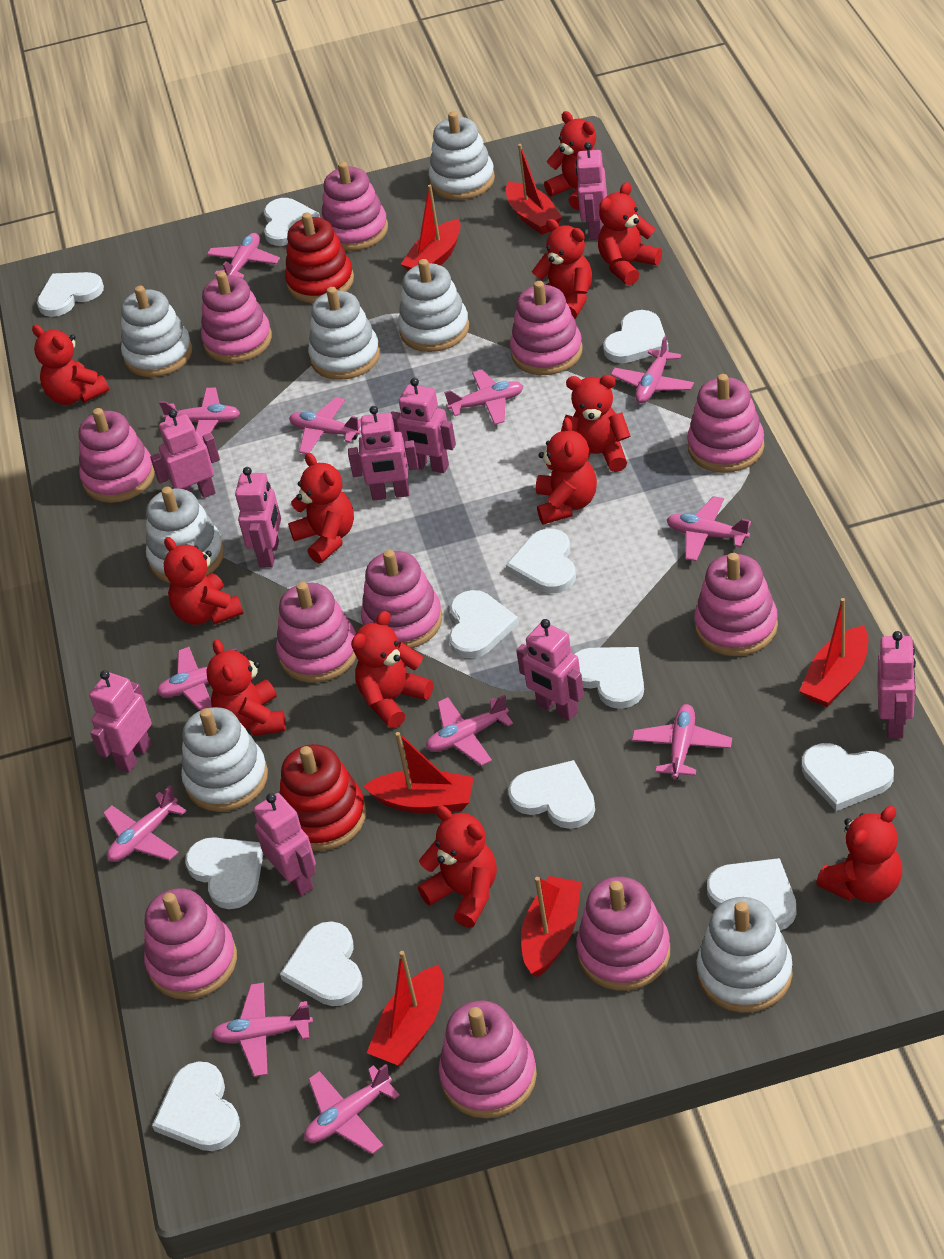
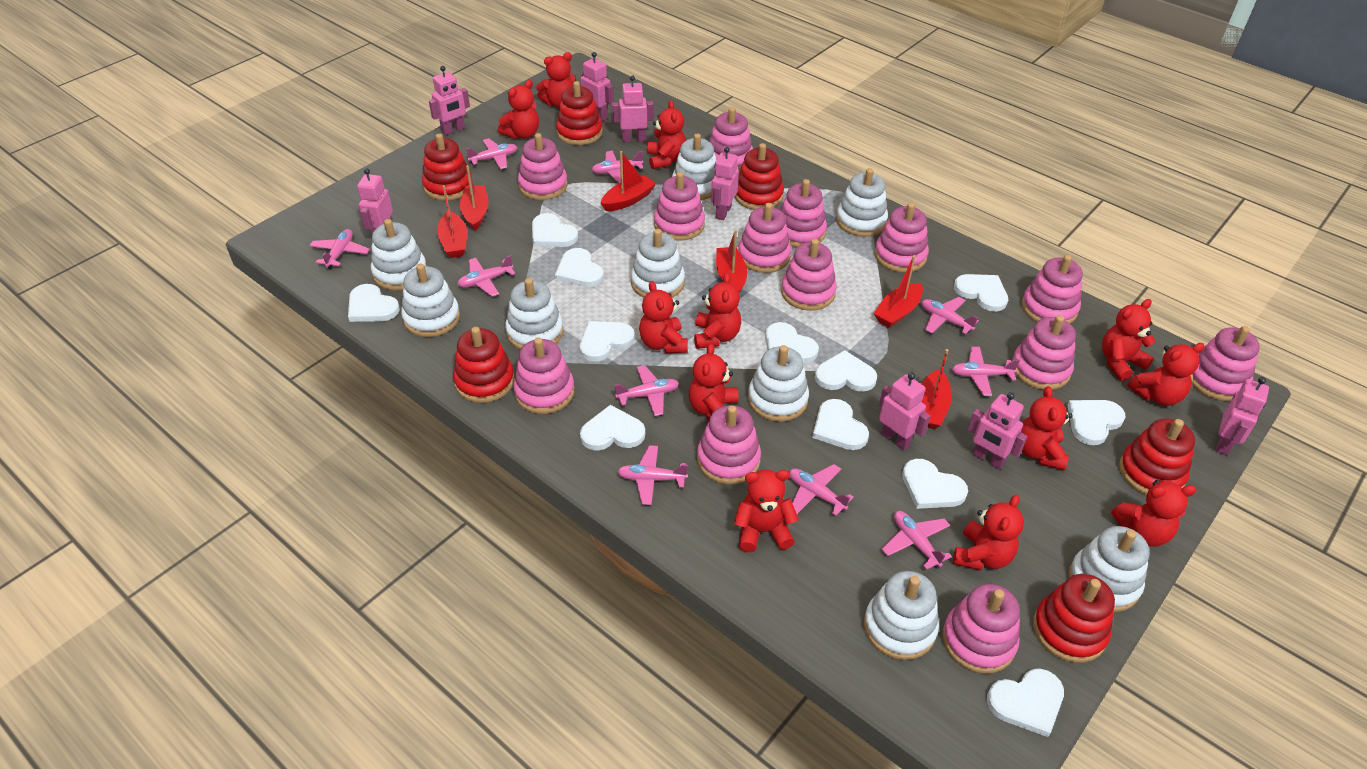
pink plane: [103,785,186,862] [157,647,237,711] [159,387,240,439] [207,233,280,279] [212,983,313,1077] [289,397,361,454] [304,1064,400,1154] [426,695,513,766] [444,370,524,425] [611,336,694,403] [632,704,732,779] [667,496,751,561] = 12 -> [309,229,370,269] [457,255,515,297] [466,138,517,169] [592,151,643,184] [615,365,679,416] [617,445,688,505] [789,464,854,516] [882,511,952,570] [921,297,979,335] [952,347,1020,396] = 10
pink robot: [89,670,152,773] [150,409,220,498] [235,467,281,568] [254,793,316,896] [348,406,419,501] [391,378,456,473] [516,619,584,721] [576,142,607,240] [877,631,916,739] = 9 -> [357,168,393,234] [429,66,470,135] [581,52,613,121] [612,75,654,142] [711,147,739,220] [879,373,930,451] [968,392,1027,470] [1216,377,1269,456] = 8
pink stacking toy: [78,408,155,503] [144,888,237,1000] [201,271,272,363] [276,582,356,683] [322,162,388,251] [361,550,442,649] [439,1001,537,1118] [510,281,583,375] [576,877,670,991] [687,374,764,473] [694,553,778,656] = 11 -> [513,337,575,414] [518,133,568,200] [654,172,705,241] [697,405,761,484] [709,107,753,171] [738,203,791,273] [780,179,827,248] [781,239,837,311] [874,203,929,272] [942,584,1020,674] [1012,315,1076,390] [1022,255,1083,324] [1190,326,1260,401] = 13
red stacking toy: [279,744,366,851] [285,212,354,303] = 2 -> [422,133,472,201] [453,327,515,403] [556,81,603,145] [735,143,784,210] [1033,574,1115,663] [1119,418,1195,495] = 6
white stacking toy: [121,286,192,377] [146,487,224,583] [181,707,268,812] [308,287,380,380] [398,259,469,352] [429,111,495,200] [697,897,793,1013] = 7 -> [371,219,427,290] [401,264,460,337] [505,278,564,350] [631,229,685,298] [672,134,716,200] [748,345,809,422] [836,168,888,237] [864,571,939,660] [1069,526,1149,612] = 9

